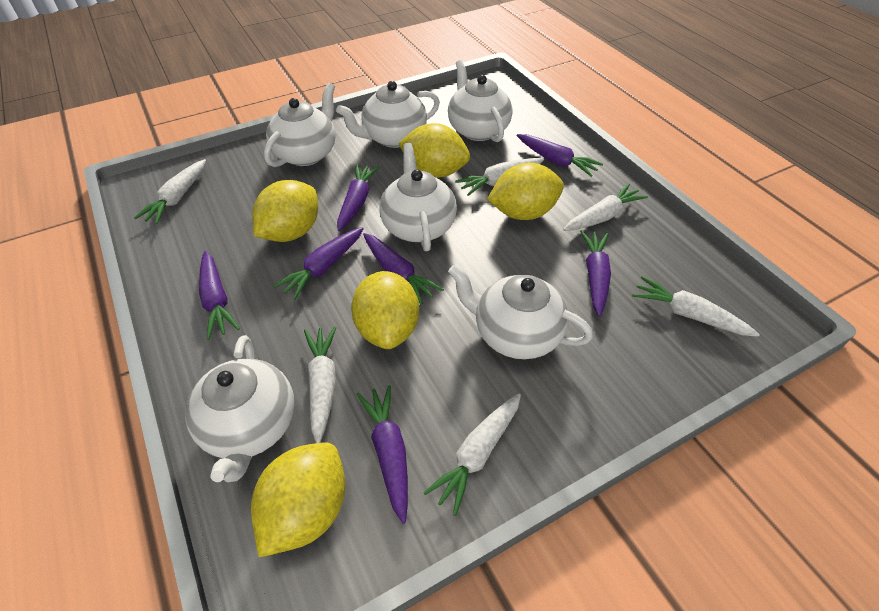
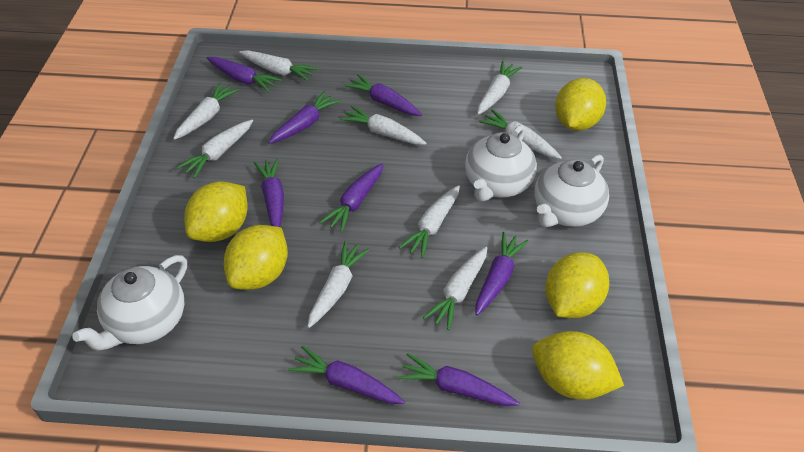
purple carrot: [199,251,240,340] [274,227,364,300] [337,164,380,231] [357,385,408,524] [363,233,444,305] [517,134,603,177] [580,230,611,317] = 7 -> [207,57,282,92] [254,158,284,227] [268,91,341,144] [288,346,405,404] [320,163,384,233] [344,74,422,116] [398,353,520,406] [475,232,528,315] = 8
white carrot: [134,159,206,224] [304,326,337,443] [423,393,521,516] [455,158,544,196] [563,184,648,231] [632,276,760,337] = 6 -> [173,82,239,140] [177,120,253,178] [239,50,318,81] [307,241,370,328] [340,106,426,145] [399,185,460,258] [423,247,487,330] [477,61,522,115] [479,109,562,159] = 9
white teapot: [185,335,295,482] [264,83,335,167] [336,81,440,148] [380,143,457,251] [448,60,513,142] [448,264,593,359] = 6 -> [72,255,187,351] [465,125,537,202] [534,155,609,227] = 3

